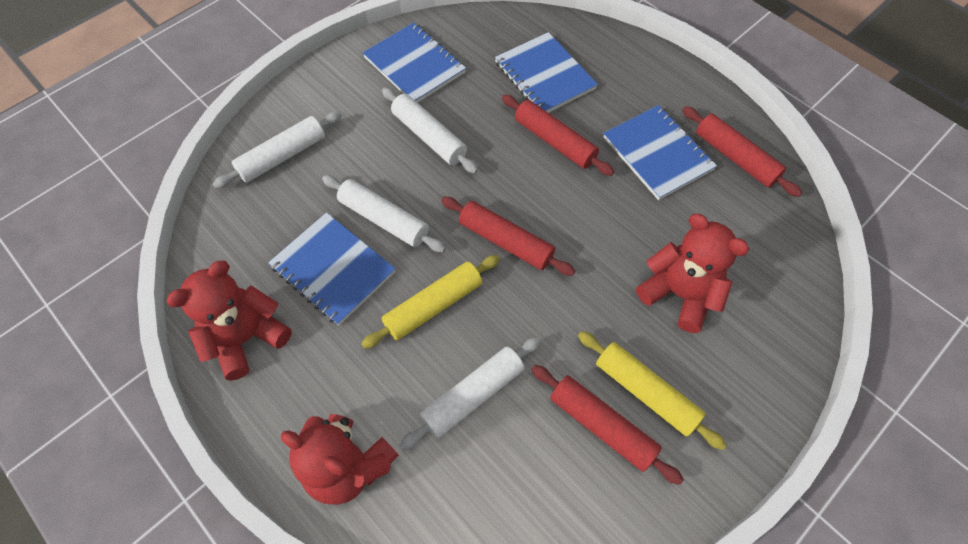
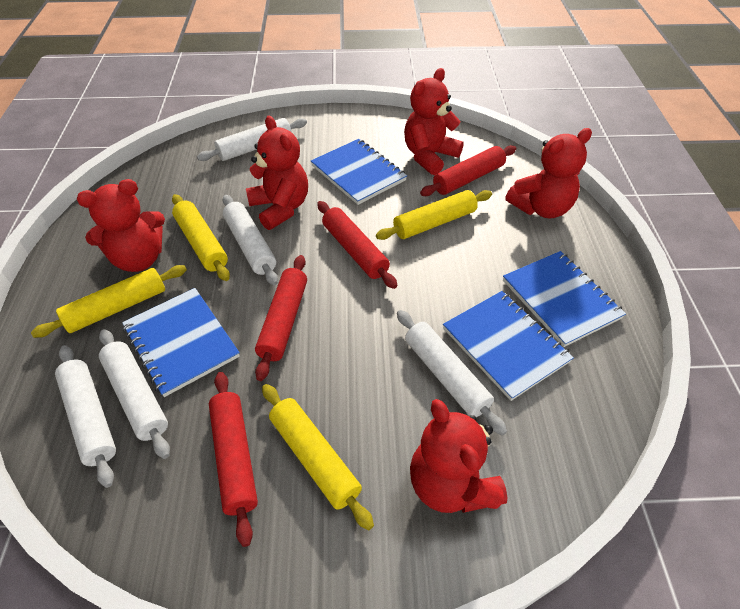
red teddy bear: [166,261,292,381] [280,414,399,505] [636,214,749,333] = 3 -> [77,179,165,272] [246,116,308,230] [404,68,464,175] [410,399,507,513] [505,128,592,218] = 5
white rolling pin: [213,112,342,189] [322,175,446,252] [382,87,478,174] [400,337,541,450] = 4 -> [55,345,116,488] [99,329,170,459] [197,118,307,161] [223,195,278,285] [397,310,507,436] = 5
yellow rolling pin: [361,255,500,349] [578,331,727,450] = 2 -> [31,265,187,338] [172,194,230,281] [262,384,374,530] [376,190,492,240] = 4

